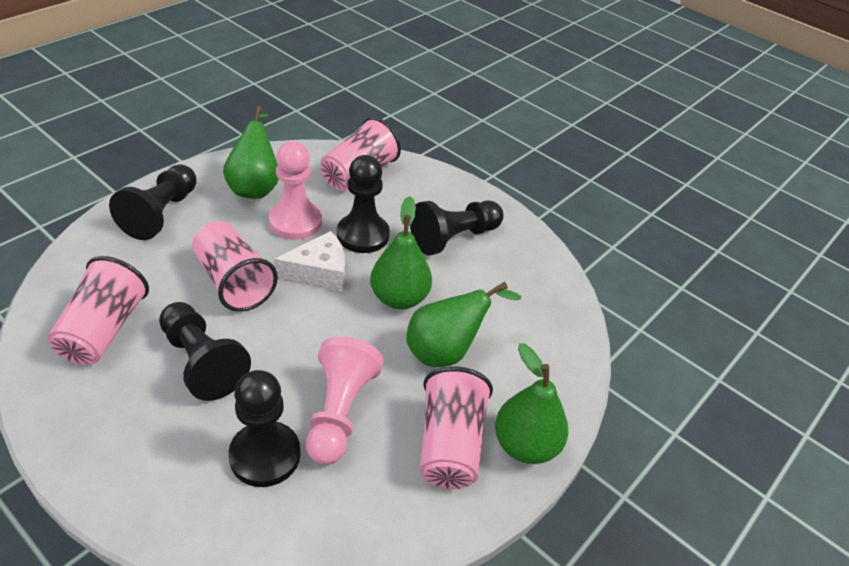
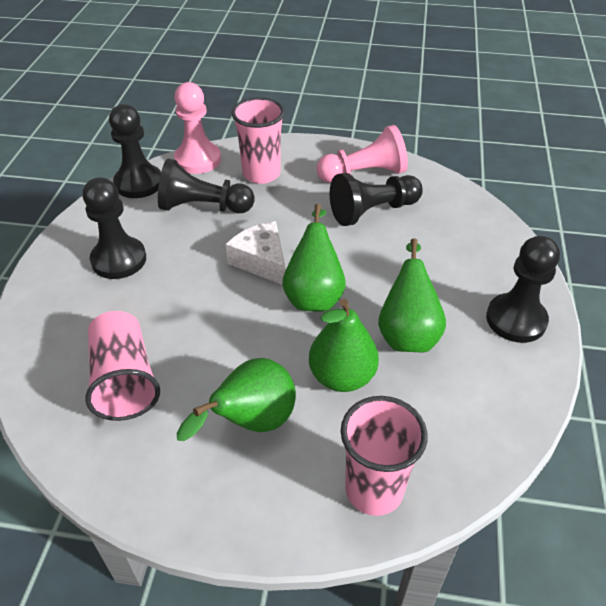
pink cup: [48,256,149,365] [192,221,278,312] [320,117,401,191] [420,366,493,489] = 4 -> [85,311,160,421] [231,97,285,184] [341,396,428,516] = 3

